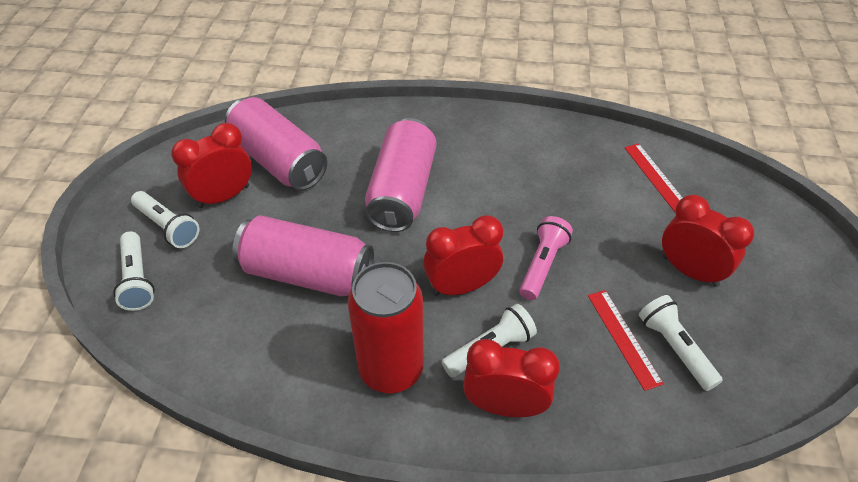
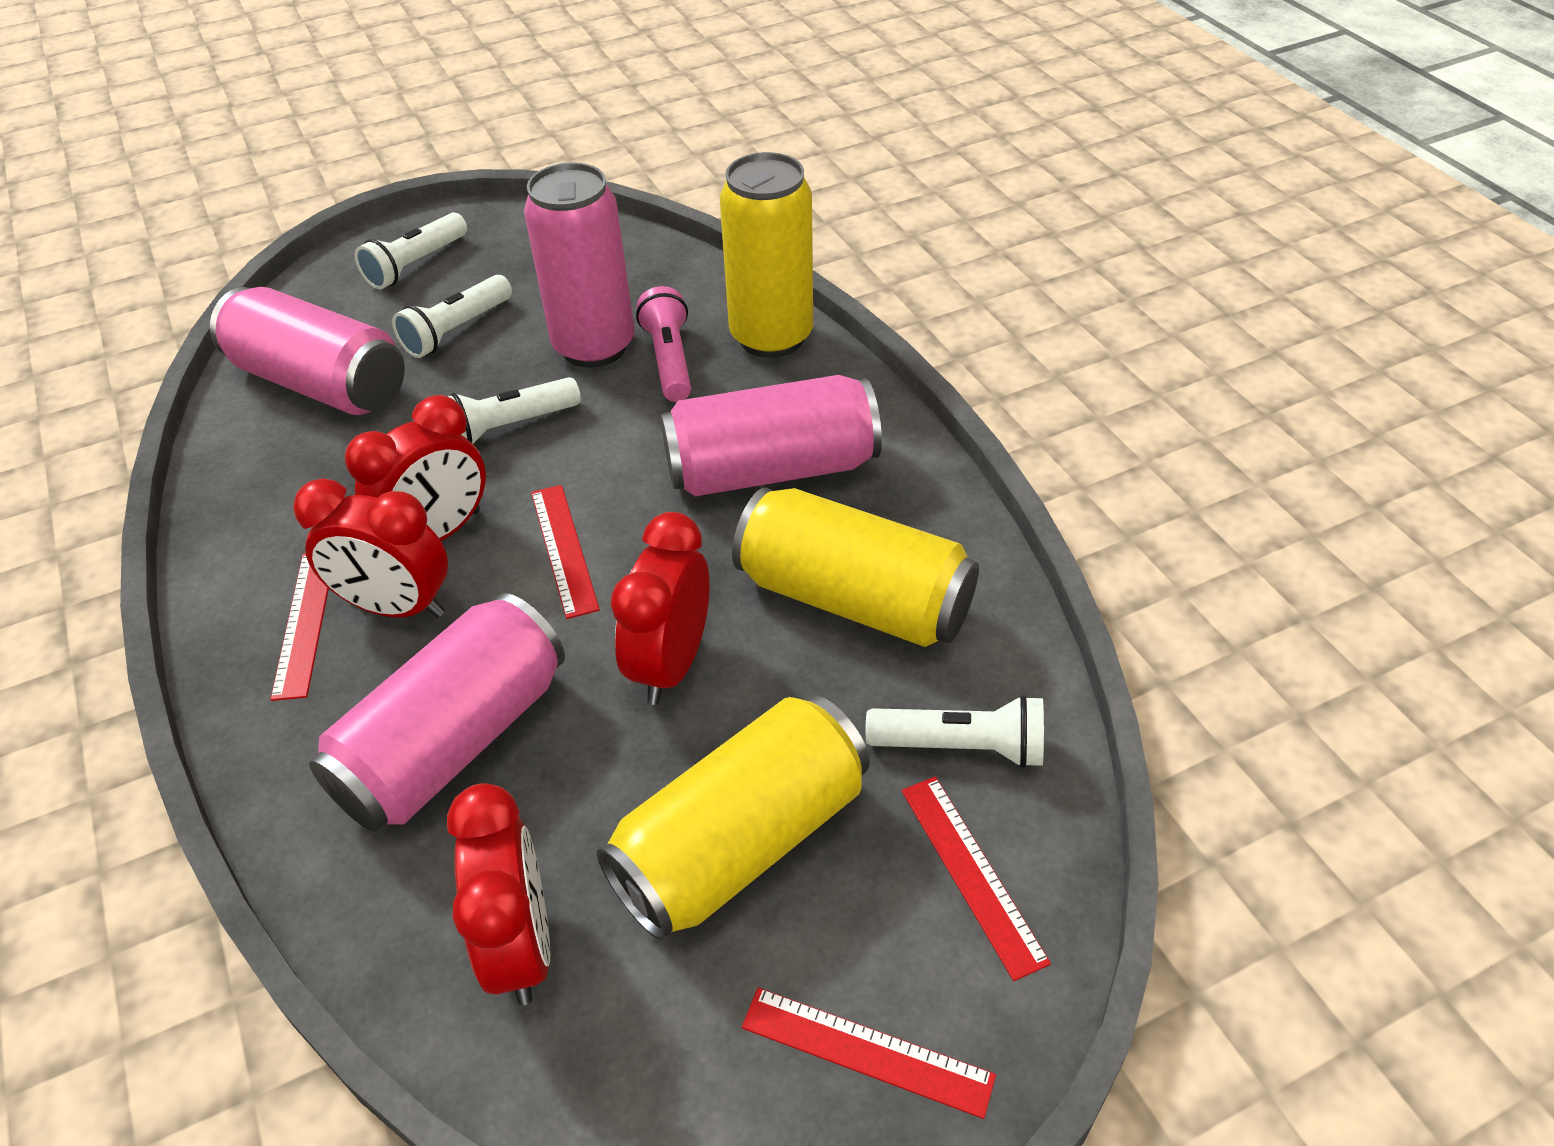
pink can: [225,97,327,191] [232,215,374,297] [365,118,437,232] = 3 -> [210,287,405,415] [309,593,565,832] [524,162,635,368] [661,375,882,497] = 4
red can: [348,262,424,393] = 1 -> none = 0
red ruler: [588,290,664,391] [624,143,683,212] = 2 -> [270,553,329,701] [531,485,600,619] [741,988,996,1119] [901,776,1051,981] = 4
yellow can: none = 0 -> [597,695,870,940] [720,152,813,358] [732,488,979,647] = 3

